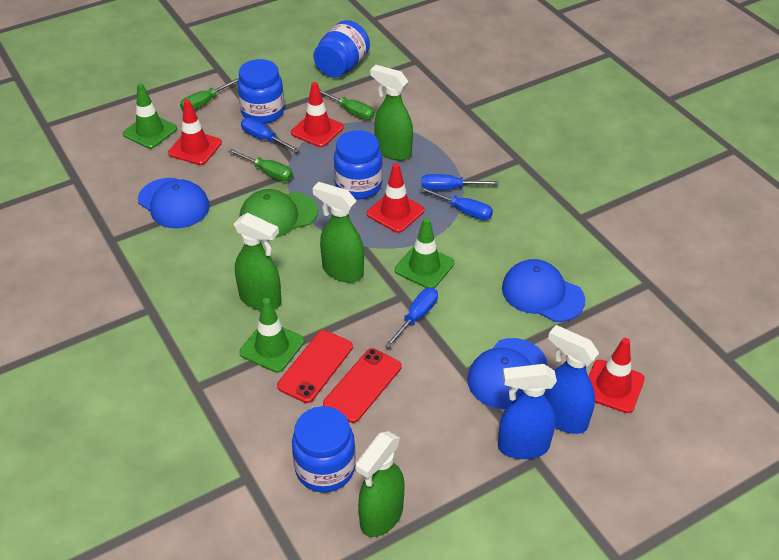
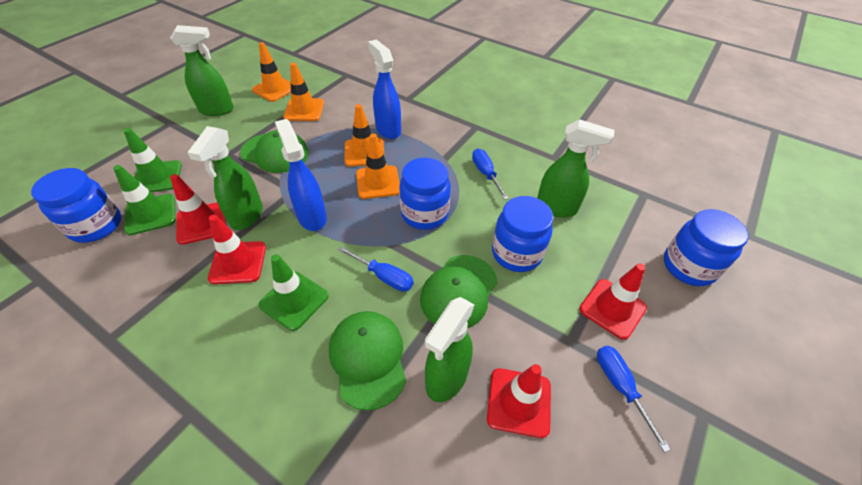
blue cap: [138,178,210,229] [467,338,547,409] [502,259,585,322] = 3 -> none = 0
blue screwdriver: [241,118,300,152] [385,288,438,348] [420,187,493,220] [422,174,499,190] = 4 -> [338,246,414,292] [472,149,509,200] [597,346,671,453] = 3
green cap: [240,189,318,238] = 1 -> [240,130,309,173] [329,311,406,411] [420,255,498,328] = 3
green screwdriver: [180,78,239,110] [228,149,293,181] [320,90,375,120] = 3 -> none = 0
orange traffic cone: none = 0 -> [252,42,291,102] [283,63,324,121] [344,104,385,167] [356,134,400,199] = 4
red phone: [277,330,353,403] [323,348,401,423] = 2 -> none = 0

